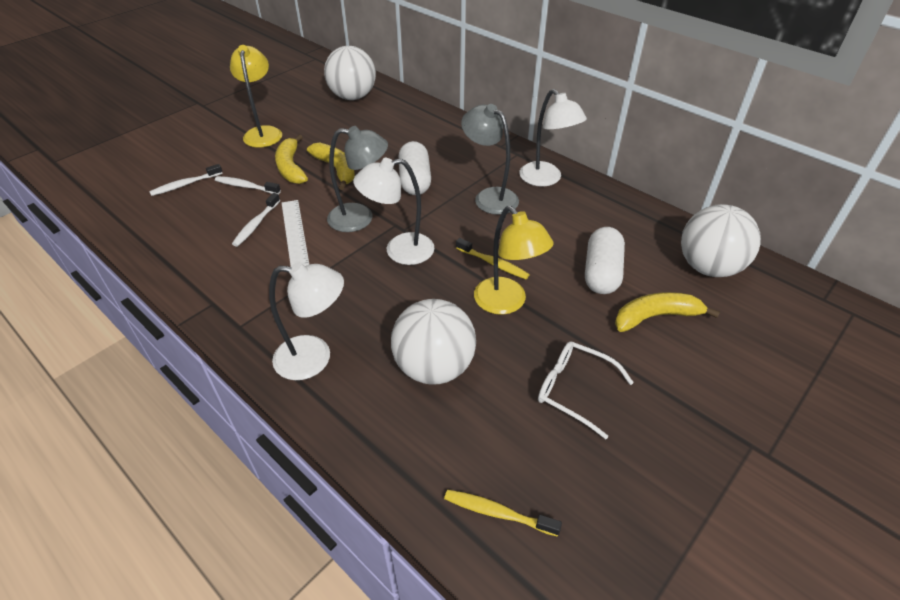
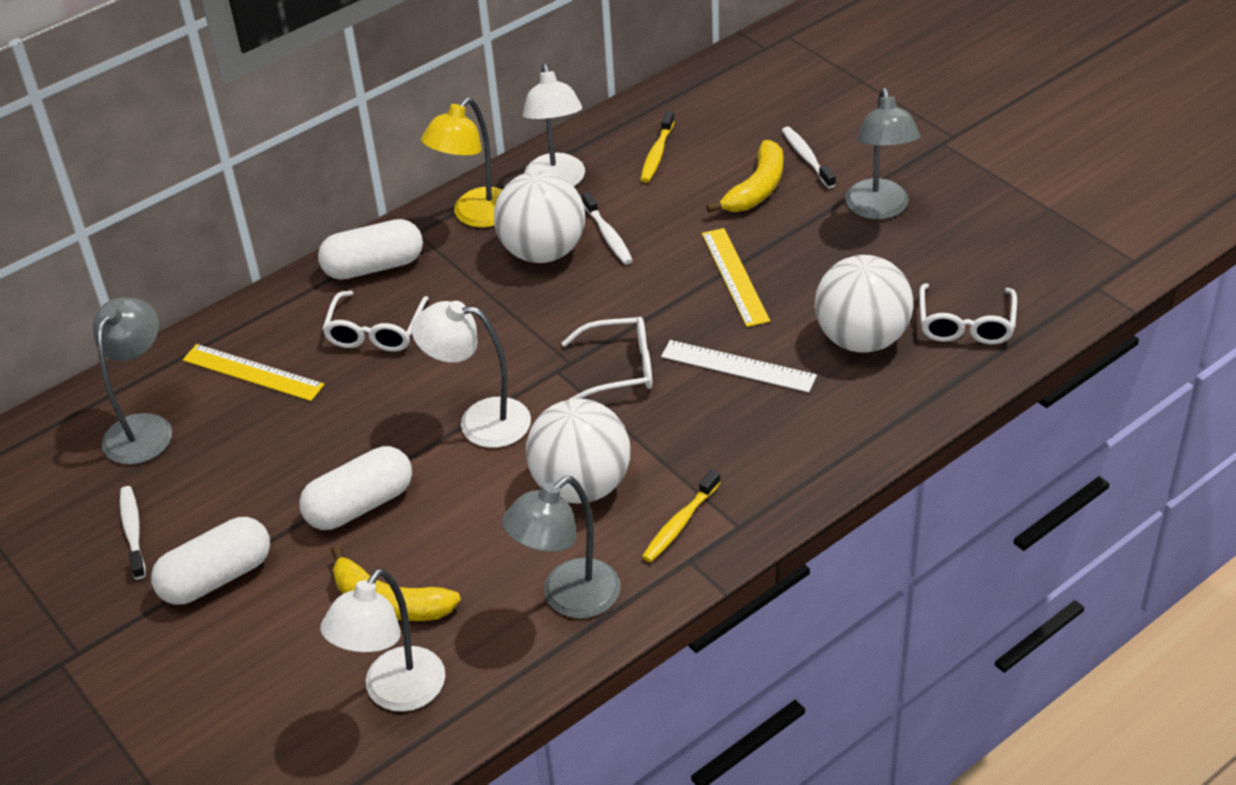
grey lamp: [327,126,388,232] [461,104,519,215] = 2 -> [93,298,172,465] [502,476,621,619] [845,88,920,219] = 3
white capsule: [398,141,431,195] [585,227,625,294] = 2 -> [151,517,270,605] [299,446,412,530] [318,219,423,280] = 3
white glasses: [538,341,634,439] = 1 -> [322,291,429,352] [562,317,653,400] [919,283,1017,345] = 3
yellow banana: [275,134,308,184] [307,142,355,190] [615,292,720,332] = 3 -> [331,545,461,621] [706,140,783,213] = 2
yellow lamp: [230,45,282,148] [474,206,554,315] = 2 -> [421,98,502,228] = 1
yellow ruler: none = 0 -> [183,344,325,401] [702,228,770,327] = 2

